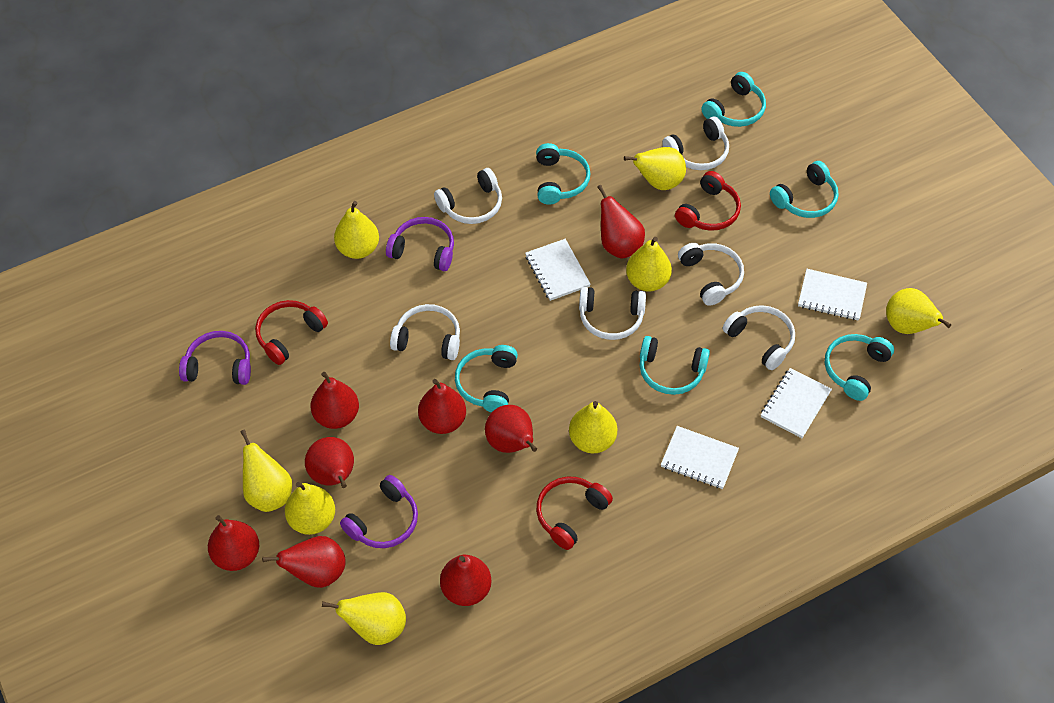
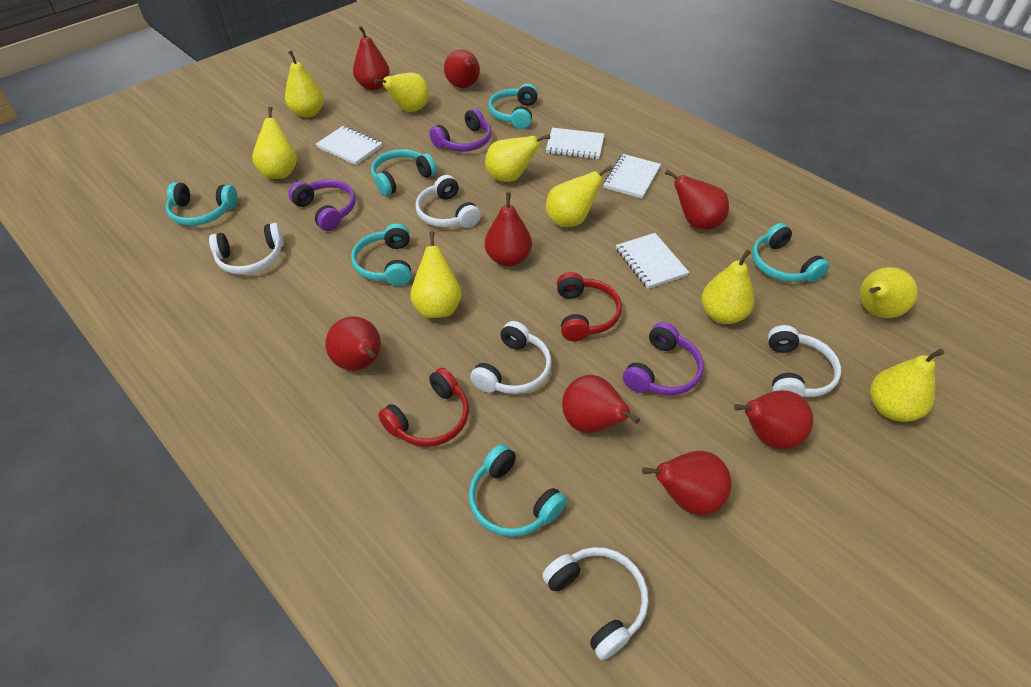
red headphones: [255,300,328,365] [536,477,613,550] [675,171,741,231] = 3 -> [378,368,469,447] [557,272,622,341] = 2
white headphones: [390,304,460,360] [434,168,502,224] [579,287,646,340] [662,116,729,170] [678,243,744,306] [723,305,795,370] = 6 -> [209,223,284,275] [416,175,481,228] [470,321,552,394] [542,547,649,660] [768,325,841,397] = 5
yellow pear: [240,430,292,512] [285,482,335,535] [322,592,406,645] [334,201,379,259] [569,401,617,453] [624,147,686,190] [626,237,672,291] [886,288,951,334] = 8 -> [252,107,297,179] [285,50,324,117] [374,72,429,112] [410,231,462,318] [485,134,550,182] [546,165,613,227] [701,250,754,324] [860,267,918,318] [870,349,944,422] = 9

